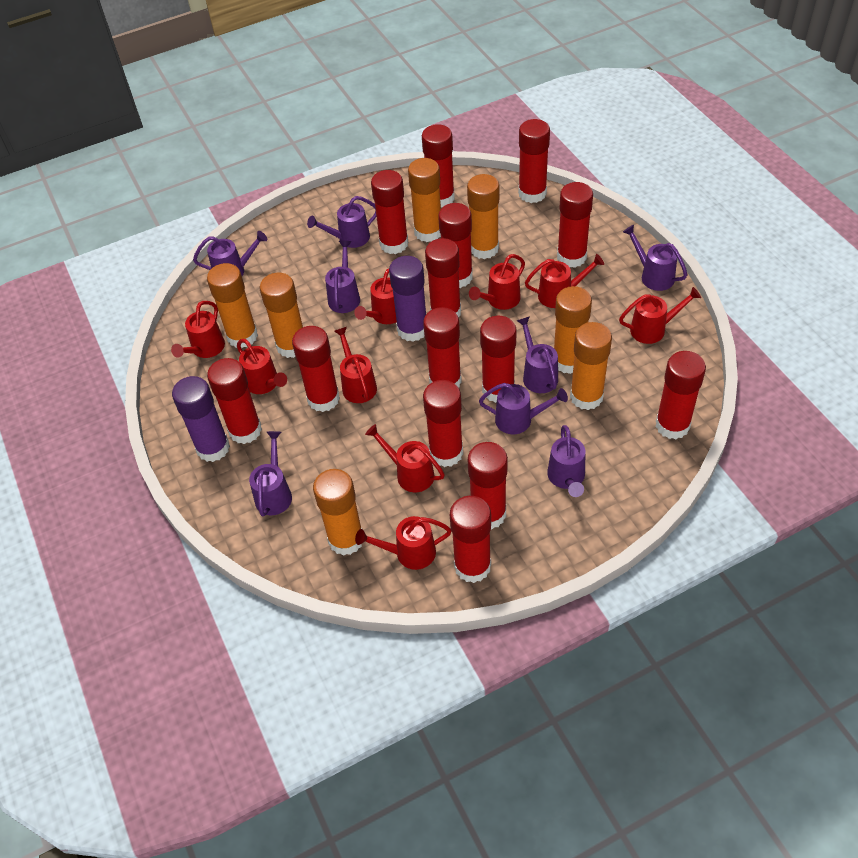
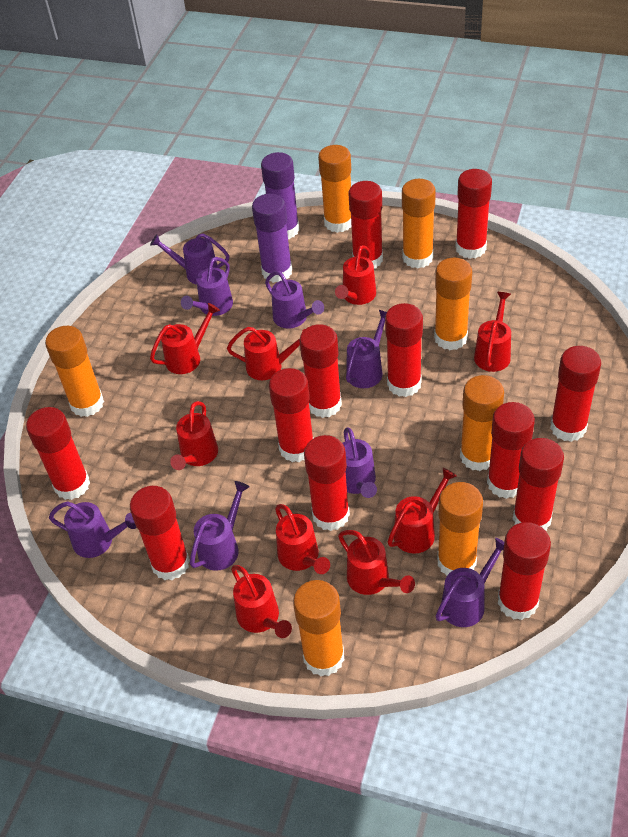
red glue stick: [207,358,262,444] [292,326,340,412] [371,170,408,254] [422,124,455,207] [423,307,462,388] [423,380,463,467] [425,238,461,318] [438,203,473,288] [450,496,491,583] [468,442,508,529] [480,316,517,403] [518,119,550,203] [557,182,593,268] [656,351,706,439] = 14 -> [26,407,90,500] [130,486,190,580] [269,368,313,462] [300,324,342,418] [304,435,350,531] [348,181,383,268] [385,303,423,397] [455,169,492,259] [487,402,535,499] [498,522,551,620] [513,438,564,531] [550,346,601,442] = 12

